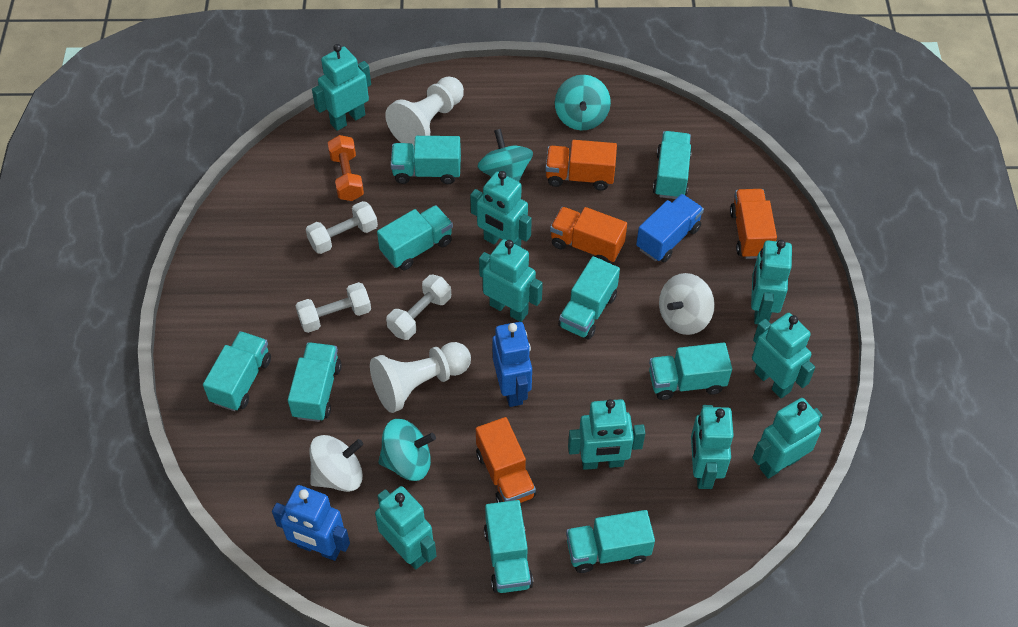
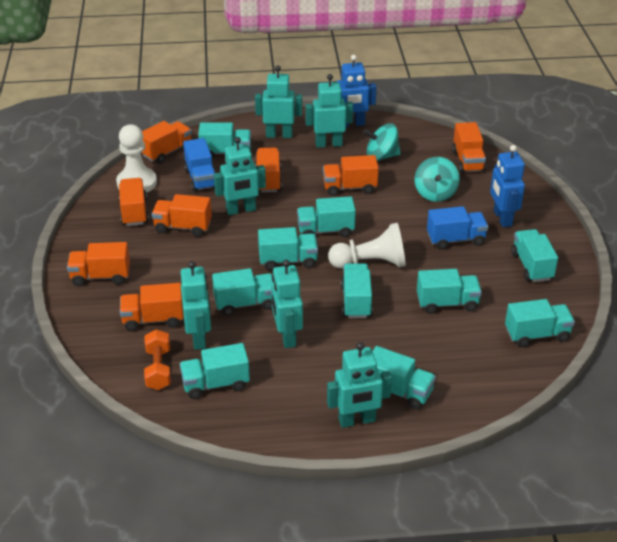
blue truck: [636,194,704,263] = 1 -> [183,138,215,192] [427,206,488,250] = 2
orange truck: [476,417,536,503] [545,140,617,191] [550,207,627,263] [730,189,777,259] = 4 -> [67,242,130,286] [119,178,149,226] [120,283,184,331] [142,121,192,164] [152,194,212,237] [255,148,282,193] [323,155,379,196] [452,122,486,173] = 8
turquoise robot: [312,44,371,131] [375,486,436,570] [470,171,532,247] [479,239,543,322] [568,399,645,470] [691,405,734,489] [751,240,792,324] [752,313,815,398] [752,398,823,479] = 9 -> [181,261,211,350] [214,137,266,215] [255,65,302,138] [271,260,303,348] [305,74,353,148] [327,342,392,428] = 6
turquoise spinning top: [378,419,436,481] [477,129,533,182] [555,75,611,131] = 3 -> [363,123,401,161] [414,157,460,202] = 2
turquoise truck: [203,331,271,411] [288,342,342,422] [377,205,453,271] [391,136,461,184] [484,500,533,593] [558,256,620,340] [566,510,655,573] [649,343,732,400] [653,131,692,199] = 9 -> [180,343,250,399] [198,123,251,158] [212,268,273,316] [258,227,318,271] [297,196,356,237] [341,263,373,318] [372,346,436,410] [417,269,482,314] [505,299,575,347] [511,229,558,282] = 10
white dumbbell: [295,282,371,333] [306,201,378,254] [386,275,451,340] = 3 -> none = 0
white spinning top: [309,435,363,492] [659,273,715,335] = 2 -> none = 0

